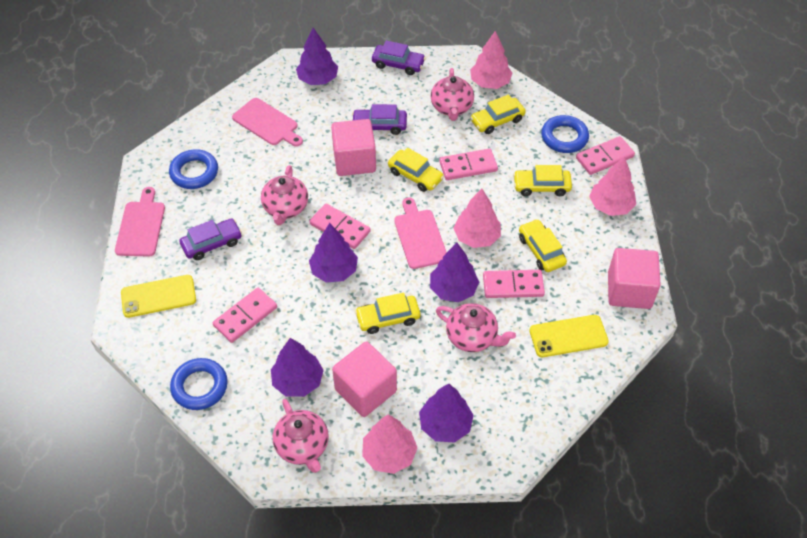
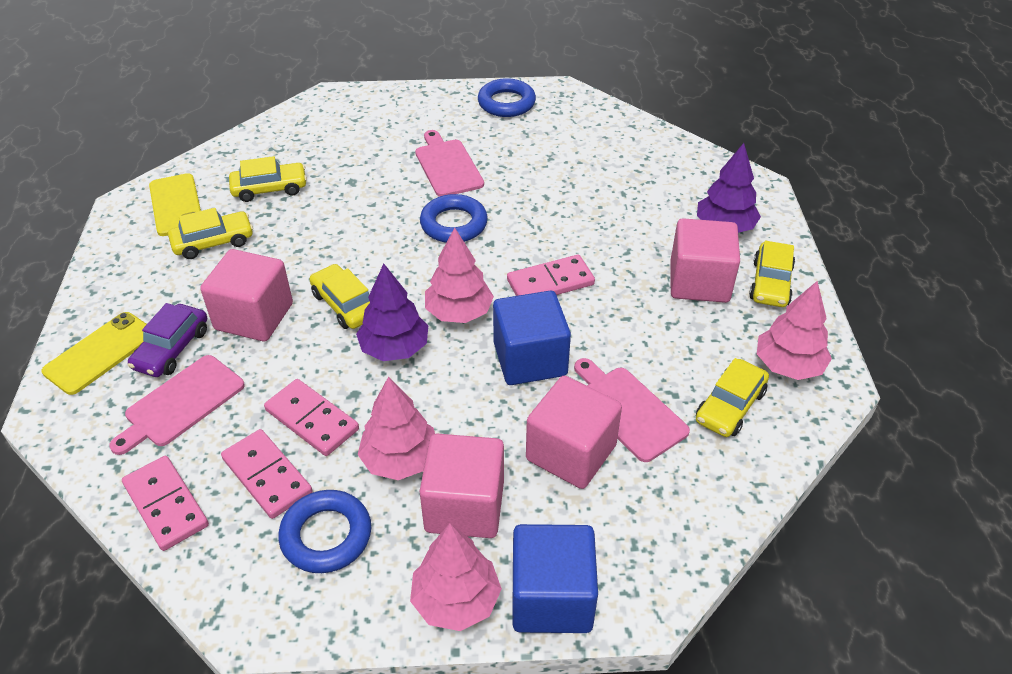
blue cube: none = 0 -> [493,291,571,385] [512,524,598,633] = 2
pink cube: [331,119,376,176] [332,342,397,417] [608,248,661,309] = 3 -> [200,249,293,341] [419,434,504,538] [526,376,622,489] [671,218,740,303] = 4
pink domino: [213,288,277,343] [309,204,370,249] [439,149,498,180] [483,270,545,298] [576,136,635,175] = 5 -> [122,456,209,551] [221,429,313,519] [264,379,359,456] [507,255,595,296] = 4
pink teapot: [261,165,308,225] [273,399,329,473] [430,68,474,121] [436,303,516,352] = 4 -> none = 0
purple car: [180,219,242,260] [352,104,407,135] [372,40,426,75] = 3 -> [128,303,207,377] = 1
purple tree: [271,338,324,397] [296,28,338,85] [309,223,358,282] [419,384,474,443] [430,243,479,302] = 5 -> [356,264,428,361] [697,143,761,233] = 2

